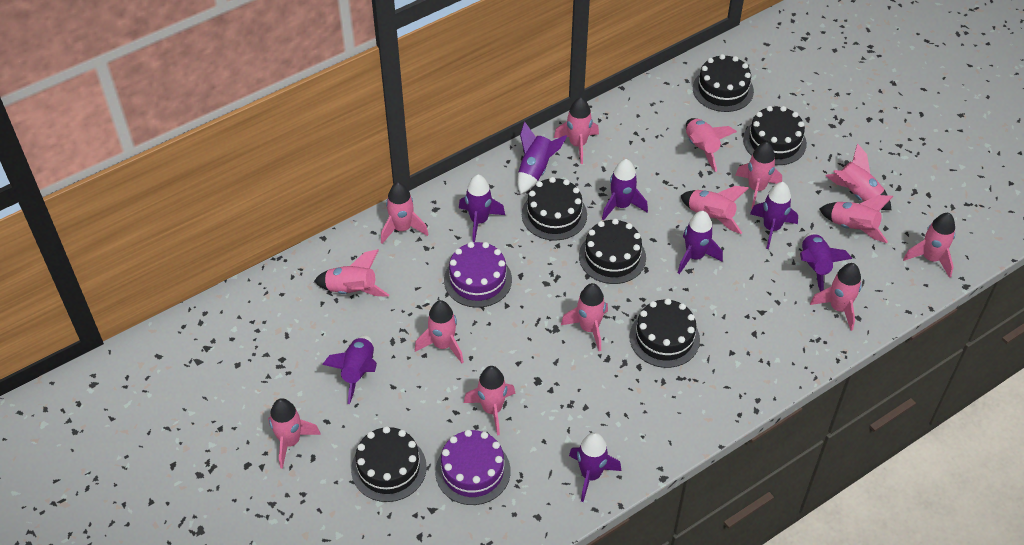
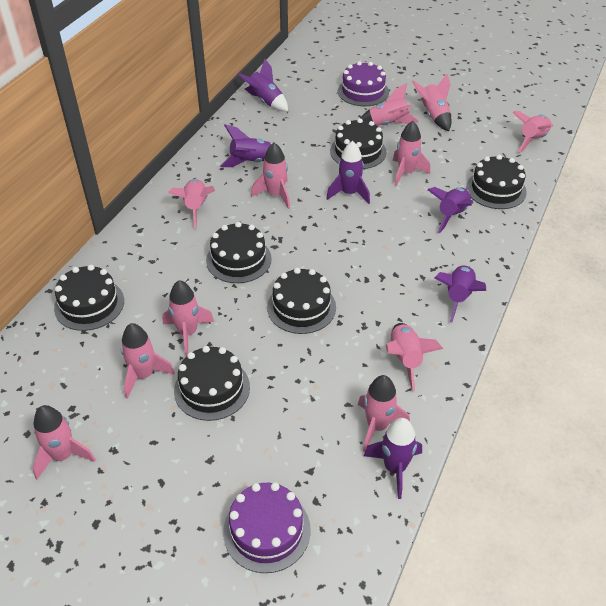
pink rocket: [268,398,321,469] [314,249,389,297] [381,182,429,244] [415,300,464,363] [464,366,516,436] [554,97,599,164] [561,283,608,351] [681,186,749,234] [686,118,737,172] [735,142,782,209] [810,263,862,331] [819,195,893,243] [826,143,891,210] [903,213,955,278] = 14 -> [33,405,96,479] [121,323,175,399] [162,280,214,356] [168,179,215,228] [251,143,290,209] [358,375,410,452] [360,83,419,126] [386,323,443,391] [393,121,430,186] [412,74,451,131] [512,111,553,153] = 11
purple rocket: [322,335,377,404] [459,174,505,242] [518,121,567,194] [569,432,621,502] [602,159,648,221] [678,211,723,274] [750,182,798,249] [800,232,852,292] = 8 -> [220,124,272,167] [238,59,288,111] [326,141,370,204] [364,418,422,499] [428,187,474,233] [435,265,486,322] = 6

